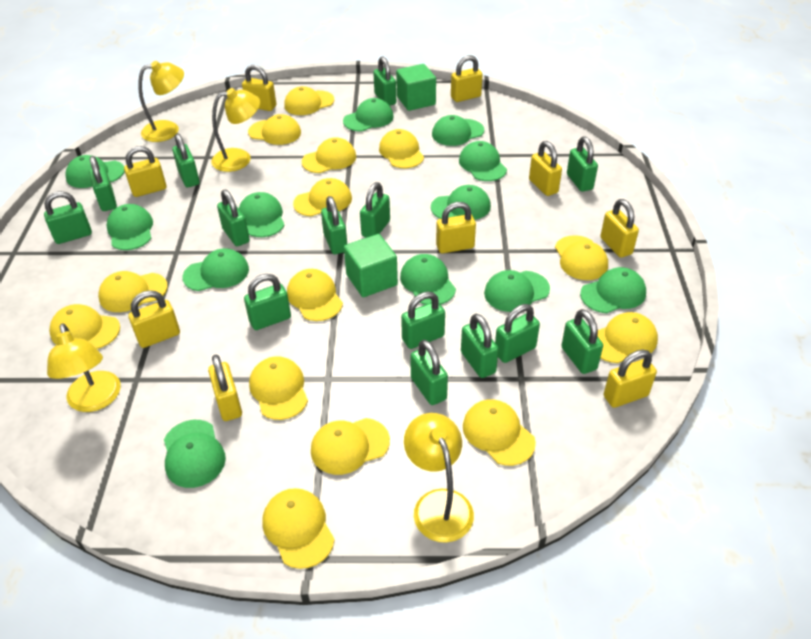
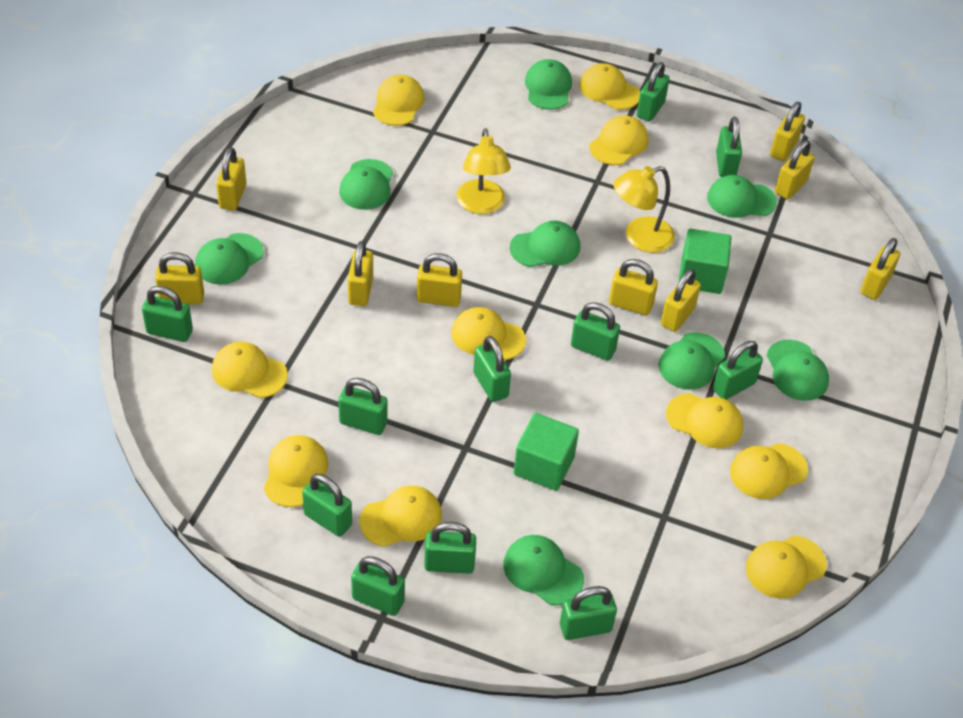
green cap: [65,155,125,188] [106,204,153,250] [164,420,226,488] [182,248,249,291] [239,192,285,237] [343,98,394,131] [400,254,456,305] [431,185,491,220] [432,115,484,146] [459,141,507,181] [484,270,550,312] [580,267,646,313] = 12 -> [195,233,264,285] [339,159,393,210] [503,535,584,605] [510,221,580,267] [525,59,572,110] [659,332,725,390] [707,175,777,218] [766,340,829,401] = 8
green padlock: [44,191,92,244] [89,156,117,211] [172,133,200,187] [217,189,250,246] [244,274,291,330] [321,196,347,254] [360,182,390,238] [373,56,396,105] [401,292,445,349] [410,340,448,405] [461,314,499,378] [495,304,540,363] [561,309,603,374] [567,136,598,192] = 14 -> [142,286,193,342] [302,474,352,537] [338,378,388,435] [351,556,405,616] [424,522,476,574] [473,336,511,402] [560,586,617,640] [571,302,620,360] [637,62,670,121] [713,341,763,400] [716,117,742,177] = 11
yellow cap: [49,304,120,349] [98,271,168,312] [248,114,301,145] [249,356,308,420] [262,488,335,569] [284,86,334,115] [287,269,343,321] [293,178,352,216] [302,137,356,173] [311,418,390,475] [379,129,424,168] [463,400,536,466] [555,235,608,280] [597,312,658,363] = 14 -> [212,342,288,398] [264,435,328,507] [360,485,442,547] [373,74,425,126] [451,307,526,360] [579,63,640,110] [590,115,648,165] [666,393,743,448] [730,443,808,499] [746,536,827,599] = 10
yellow lamp: [47,324,121,412] [138,61,184,142] [211,88,260,172] [404,413,474,543] = 4 -> [457,128,511,214] [613,166,675,253] = 2

